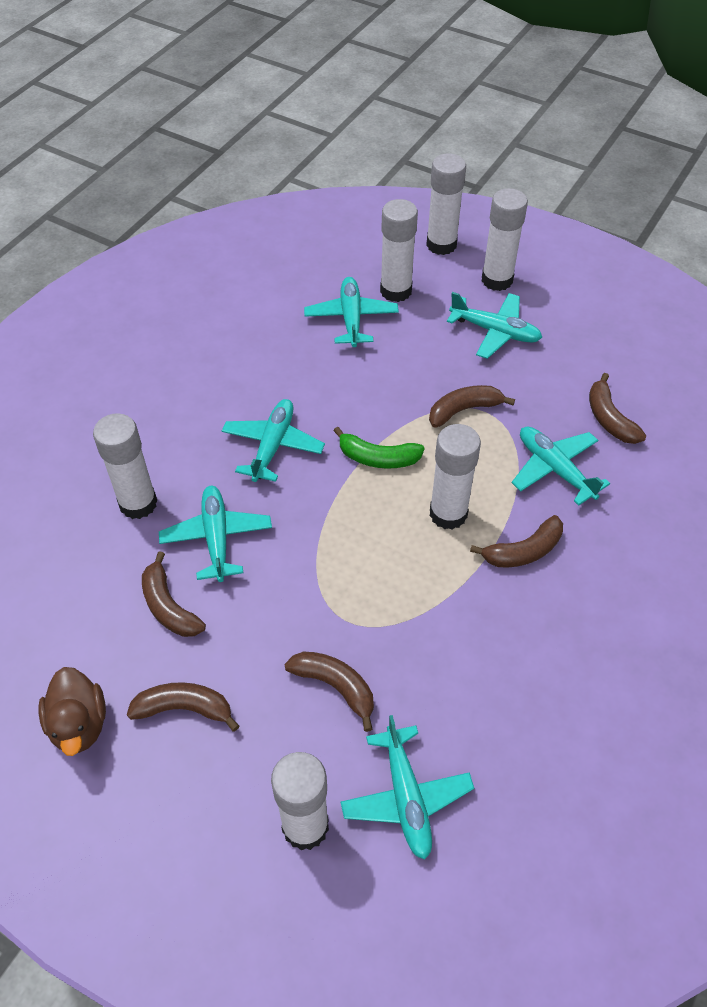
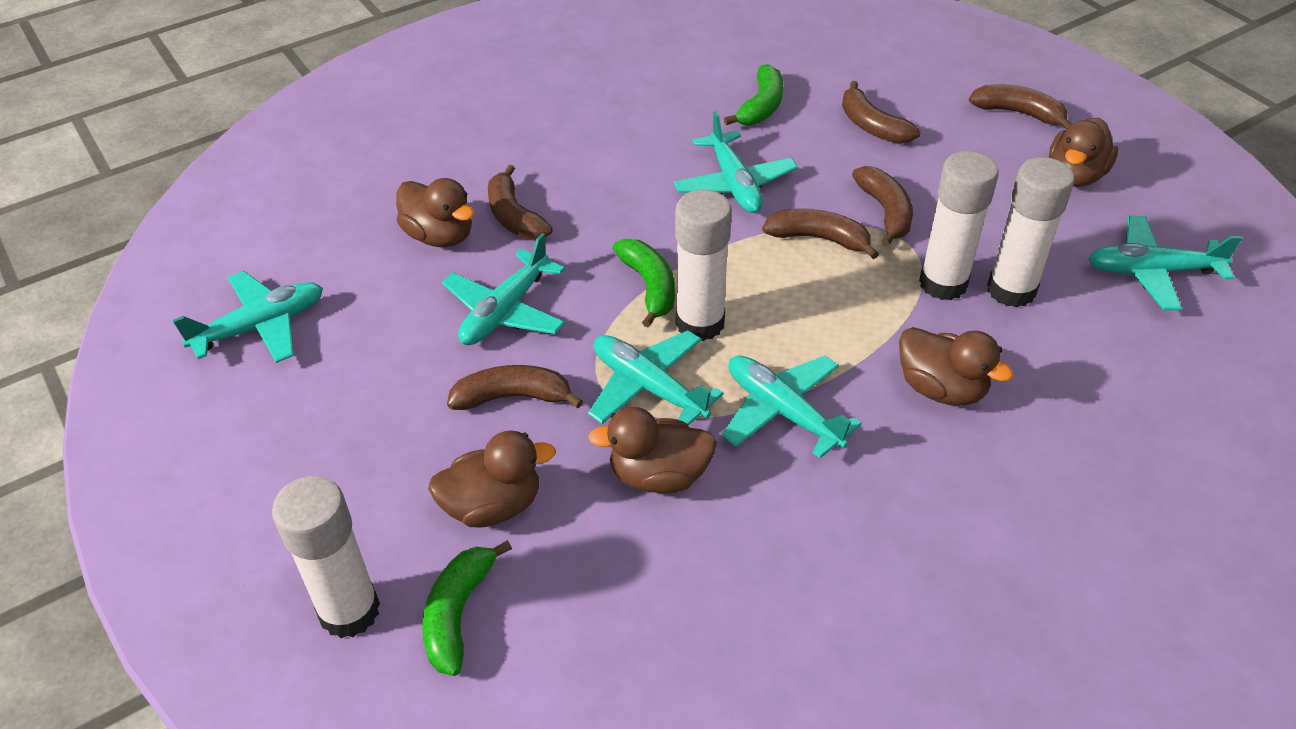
brown duck: [38,667,106,756] = 1 -> [396,178,475,247] [428,430,556,527] [588,407,717,494] [899,327,1014,406] [1049,118,1118,187] = 5
green banana: [333,427,425,469] = 1 -> [422,540,512,676] [613,239,675,328] [724,64,783,125] = 3
white glue stick: [93,413,157,519] [271,752,329,850] [380,199,418,302] [426,153,466,255] [430,424,481,530] [482,188,528,291] = 6 -> [272,476,380,638] [675,190,732,341] [919,151,999,300] [987,157,1074,308] = 4

